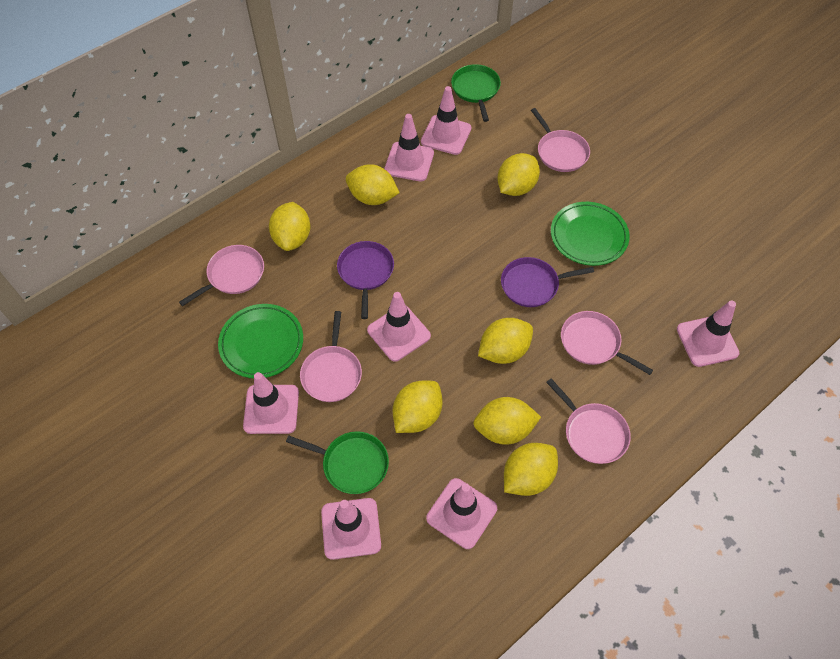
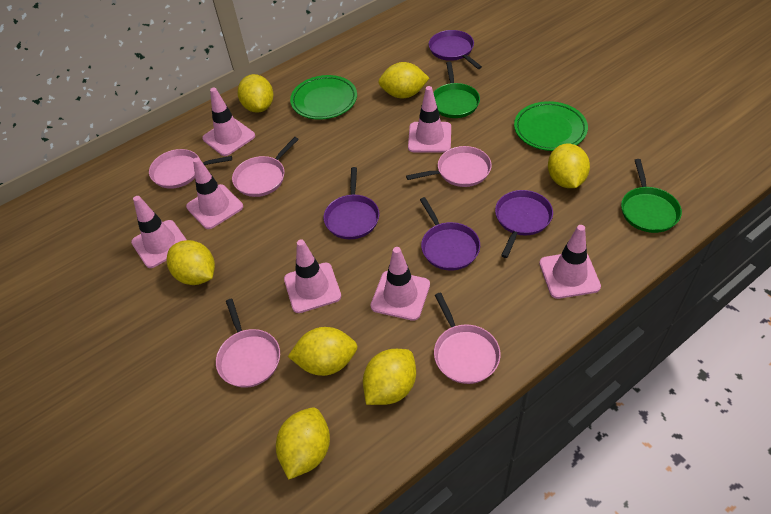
purple pan: [337,241,394,319] [501,257,594,307] = 2 -> [324,167,380,239] [420,197,480,270] [429,30,482,69] [495,190,553,258] = 4

